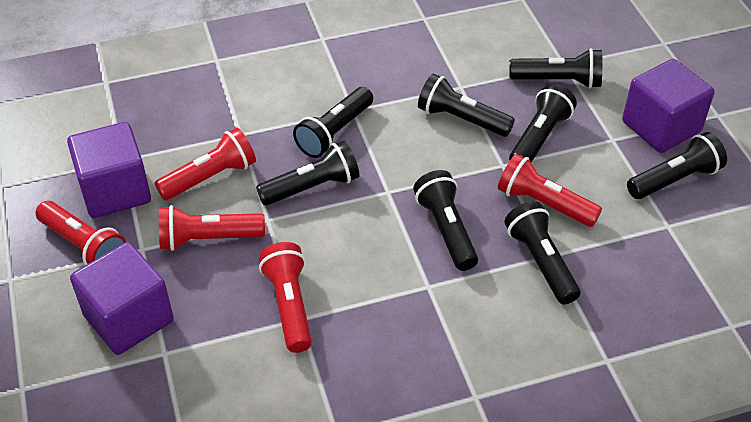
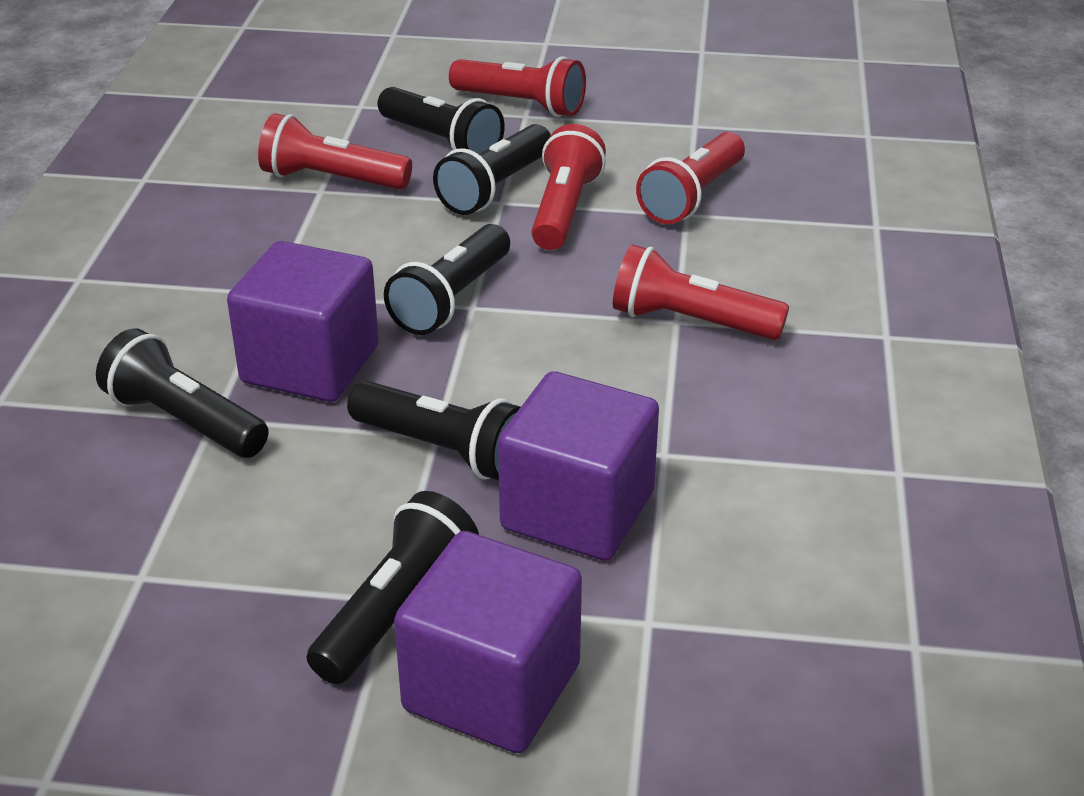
black flashlight: [256,141,360,206] [293,87,373,158] [413,170,478,271] [418,74,515,137] [504,201,581,304] [509,48,602,88] [509,83,577,163] [627,132,727,199] = 8 -> [96,328,269,458] [307,491,479,684] [347,381,520,481] [377,87,505,154] [384,224,510,335] [433,124,551,215] = 6

